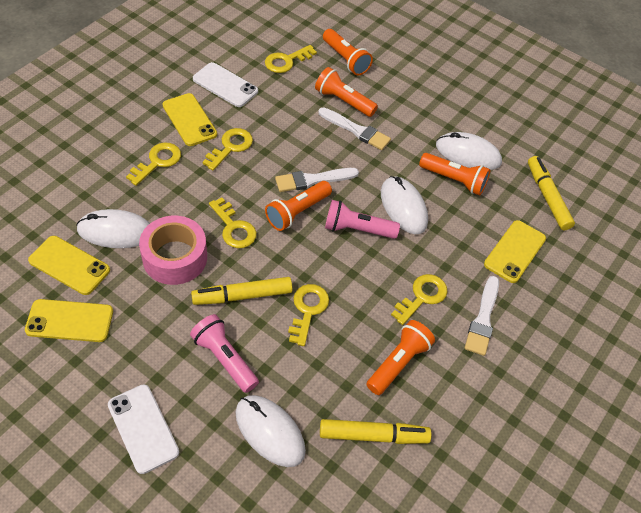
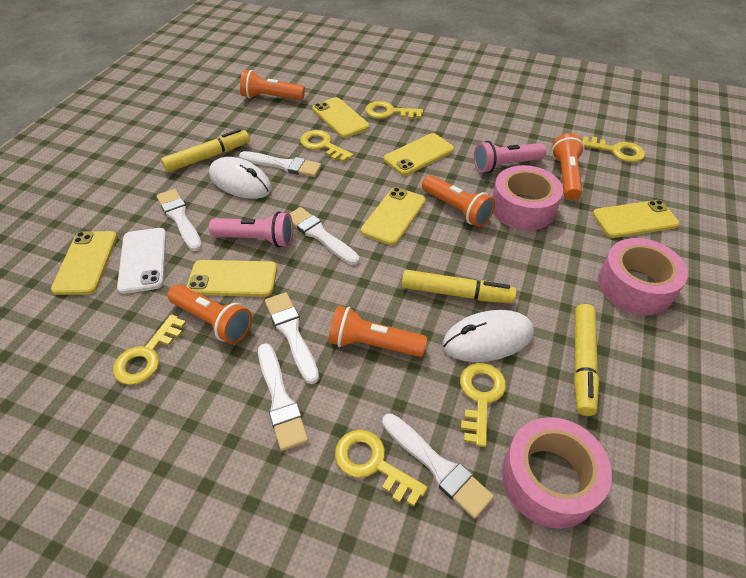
pink tape: [139,216,207,285] = 1 -> [492,165,563,230] [502,417,612,529] [598,238,688,315] = 3
white brush: [275,168,359,192] [319,107,391,150] [465,276,499,356] = 3 -> [156,189,202,251] [239,151,322,177] [258,343,308,451] [265,292,319,384] [289,207,360,265] [382,413,494,519] = 6
white mouse: [76,209,150,248] [236,395,306,467] [381,176,428,234] [436,132,502,170] = 4 -> [209,157,272,199] [442,310,534,362] = 2
white phone: [108,384,179,474] [193,62,258,107] = 2 -> [117,228,166,294] = 1
yellow phone: [25,299,113,342] [28,236,110,295] [163,93,217,146] [484,220,546,283] = 4 -> [51,231,117,295] [186,260,277,297] [312,97,370,138] [361,187,426,245] [384,133,454,175] [593,200,679,238] = 6

